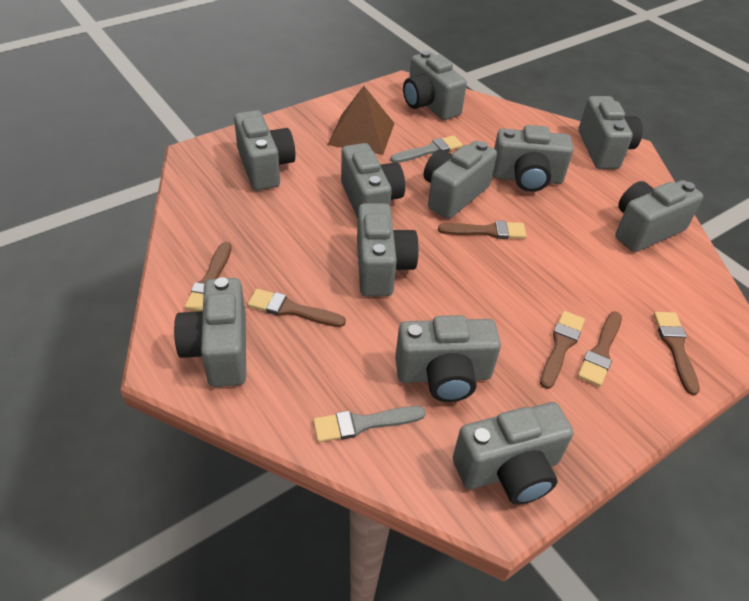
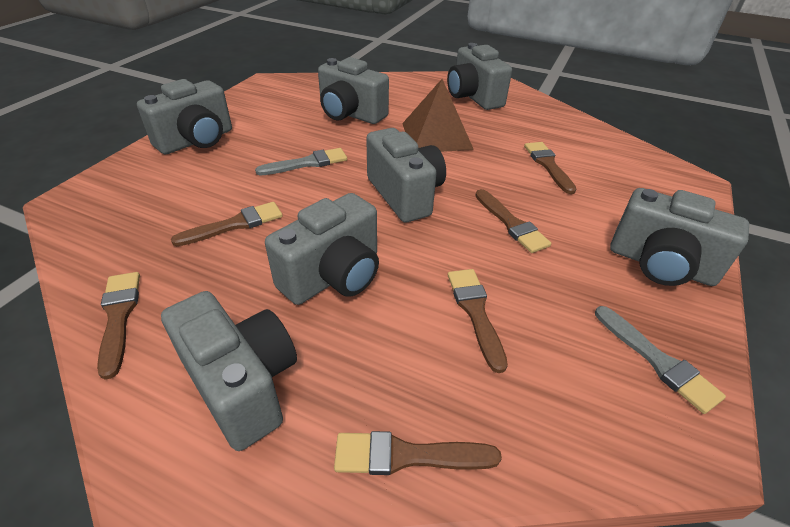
grey camera: [174,277,246,387] [234,110,296,191] [341,143,405,219] [357,203,419,296] [395,315,501,402] [403,51,467,120] [424,141,497,219] [453,402,574,505] [492,125,573,192] [579,96,643,169] [615,180,703,252] = 11 -> [137,79,232,154] [161,291,297,451] [265,193,379,305] [318,57,389,124] [366,128,446,222] [447,43,512,110] [610,188,749,286] = 7

